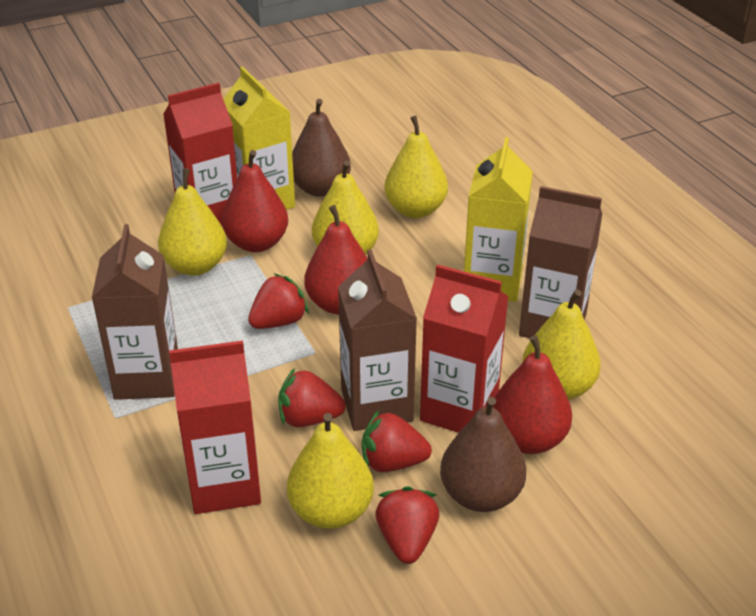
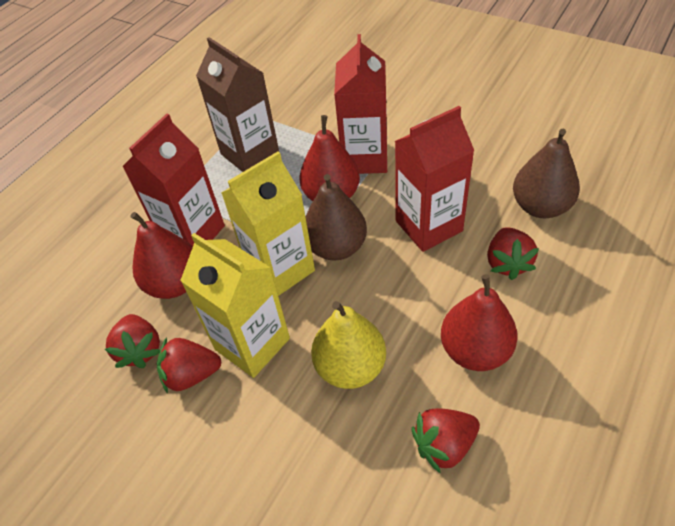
brown carton: [92,224,178,400] [338,249,417,431] [519,186,603,338] = 3 -> [196,37,279,172] = 1
yellow pear: [158,168,227,276] [287,413,374,529] [312,160,379,255] [384,116,448,218] [522,289,601,400] = 5 -> [311,301,386,389] = 1

